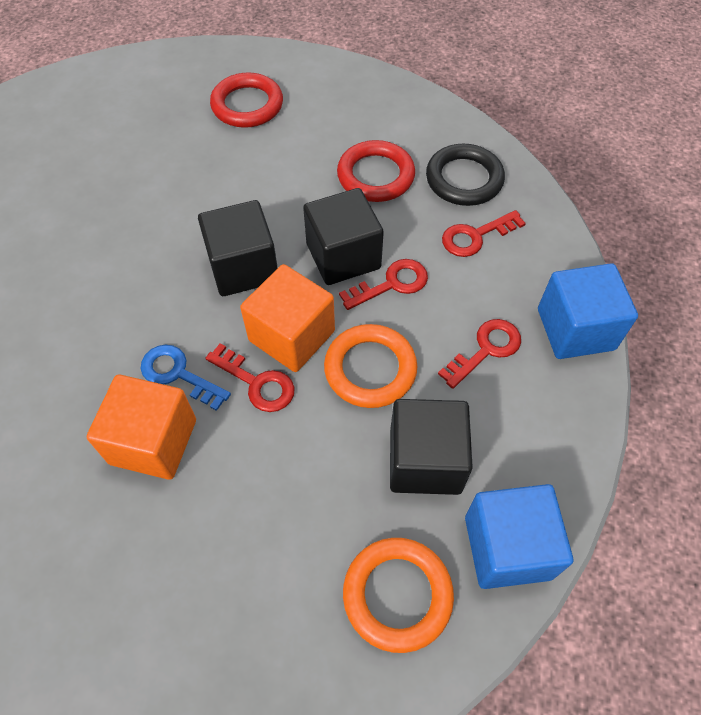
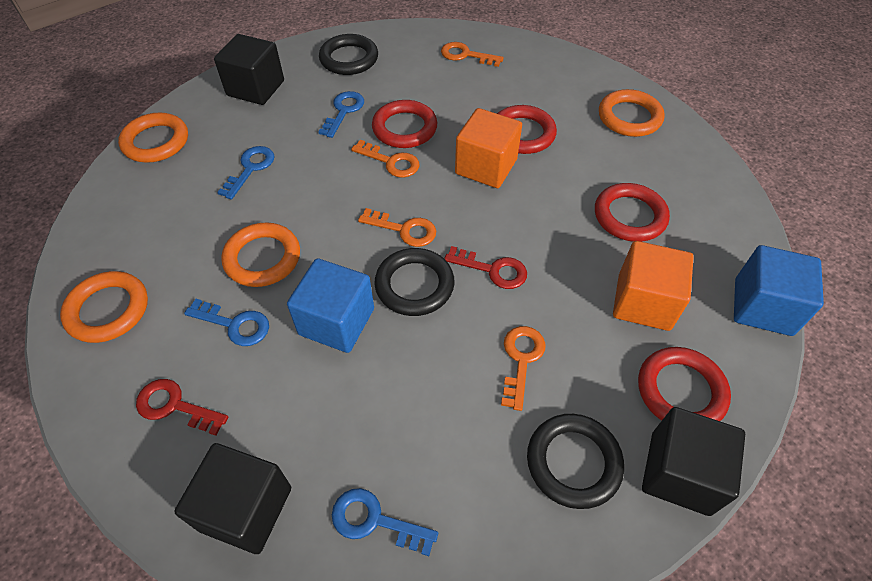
black ring: [426,144,505,206] = 1 -> [319,34,378,75] [375,248,455,316] [527,414,624,509] = 3
blue key: [140,345,231,411] = 1 -> [184,299,269,346] [217,146,275,199] [318,91,364,138] [332,488,438,556] = 4
orange key: none = 0 -> [351,140,420,178] [358,208,436,247] [441,42,504,67] [501,326,546,411] = 4
orange ring: [324,324,417,408] [343,538,454,653] = 2 -> [60,271,148,343] [118,113,188,163] [221,222,300,287] [599,89,665,137] = 4
red key: [205,343,295,412] [339,259,428,310] [438,319,521,389] [442,210,526,257] = 4 -> [136,379,228,436] [444,246,527,289] = 2
red ring: [210,72,283,128] [337,140,415,202] = 2 -> [372,100,437,148] [497,105,557,154] [595,183,670,242] [638,347,731,421] = 4

